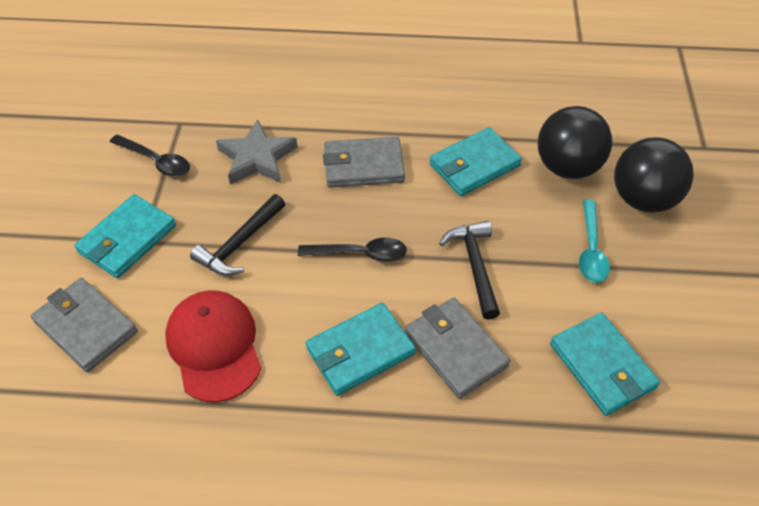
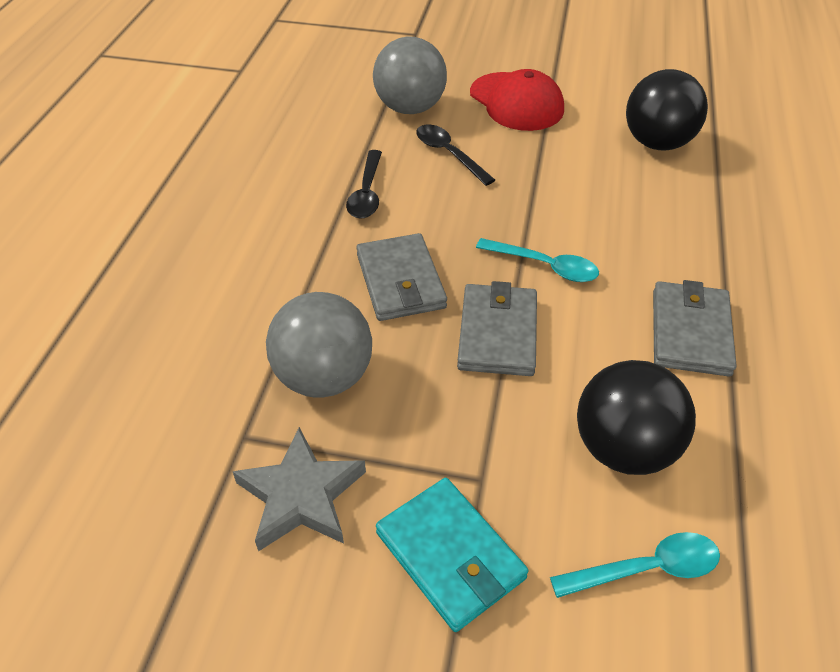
black hammer: [190,194,285,276] [439,221,500,319] = 2 -> none = 0
grey ball: none = 0 -> [266,292,372,398] [373,36,447,114] = 2
turquoise spoon: [579,199,610,283] = 1 -> [476,238,599,282] [550,532,720,598] = 2
turquoise wallet: [74,194,176,278] [306,303,416,396] [429,127,522,196] [550,313,660,416] = 4 -> [376,478,529,632] = 1

